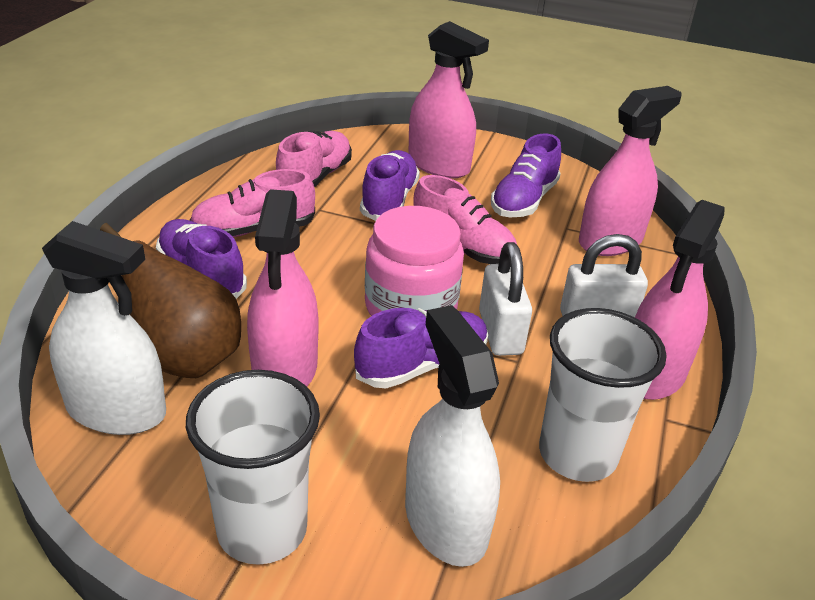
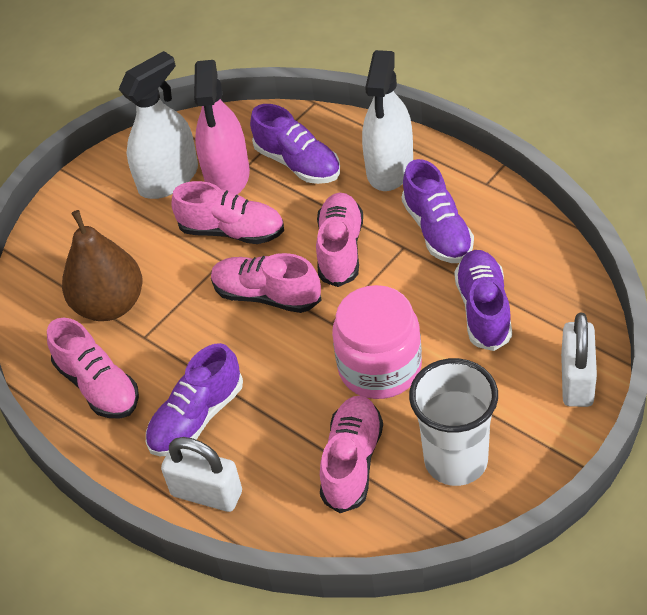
pink shoe: [189,169,315,237] [276,131,352,188] [413,175,517,264] = 3 -> [47,318,139,419] [171,181,284,244] [211,253,322,313] [316,193,363,287] [320,396,383,513] = 5
pink spray bottle: [247,189,318,386] [408,21,489,179] [579,86,682,256] [635,200,725,400] = 4 -> [194,60,250,194] = 1
white cup: [186,370,320,565] [539,308,667,482] = 2 -> [409,358,498,486] = 1

